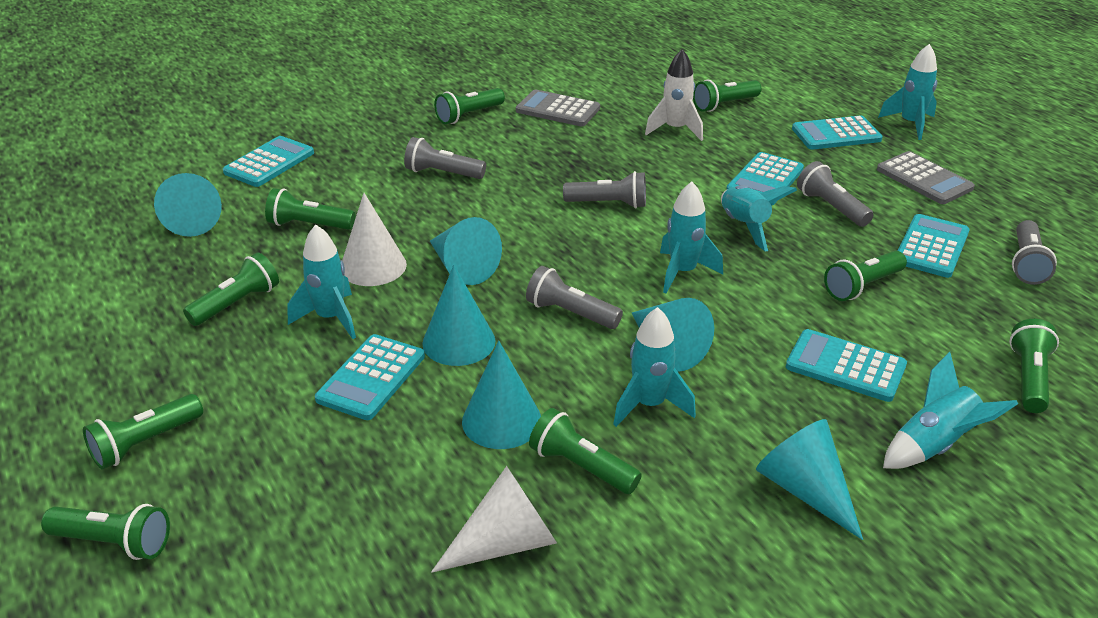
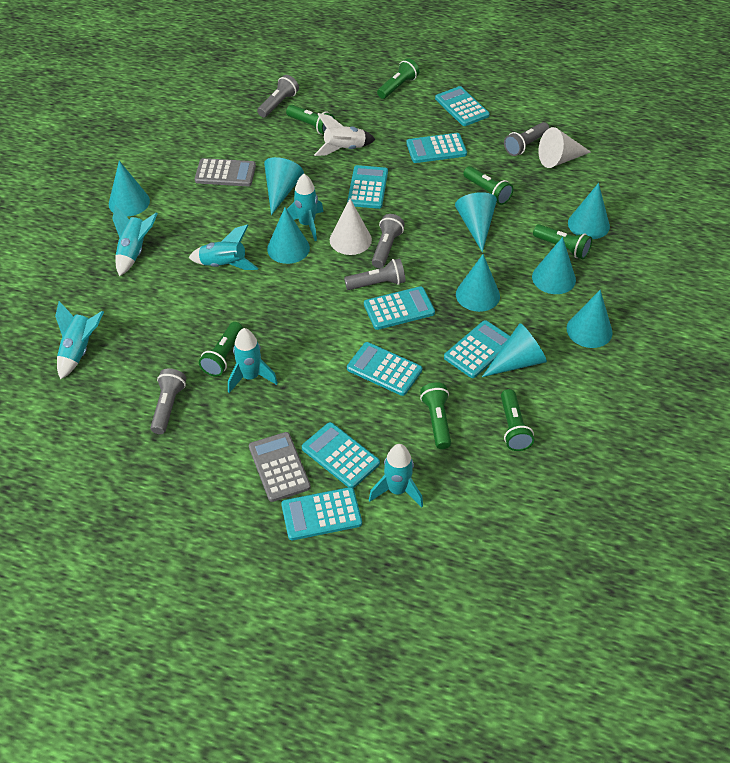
green flashlight: [41,504,170,560] [83,394,203,470] [183,252,279,326] [265,188,355,230] [434,88,505,124] [529,408,642,494] [693,80,761,112] [824,251,907,301] [1009,319,1059,413] = 9 -> [199,322,243,377] [286,105,335,135] [377,58,419,99] [420,382,451,449] [463,166,513,205] [501,389,534,451] [533,224,592,259] = 7
turquoise calculator: [223,136,314,187] [315,334,425,420] [726,152,804,205] [786,329,907,402] [792,115,883,150] [898,214,970,278] = 6 -> [281,487,362,540] [302,422,380,488] [347,165,388,209] [347,342,422,396] [364,286,435,330] [406,133,467,163] [435,86,490,126] [444,320,510,378] = 8
turquoise cone: [154,173,222,237] [422,265,496,366] [430,217,502,285] [462,341,541,449] [632,298,714,372] [756,419,863,540] = 6 -> [109,161,150,216] [264,157,304,215] [267,207,310,264] [455,192,497,252] [456,254,500,312] [482,323,547,377] [532,237,576,294] [567,290,613,348] [568,183,610,239] = 9

